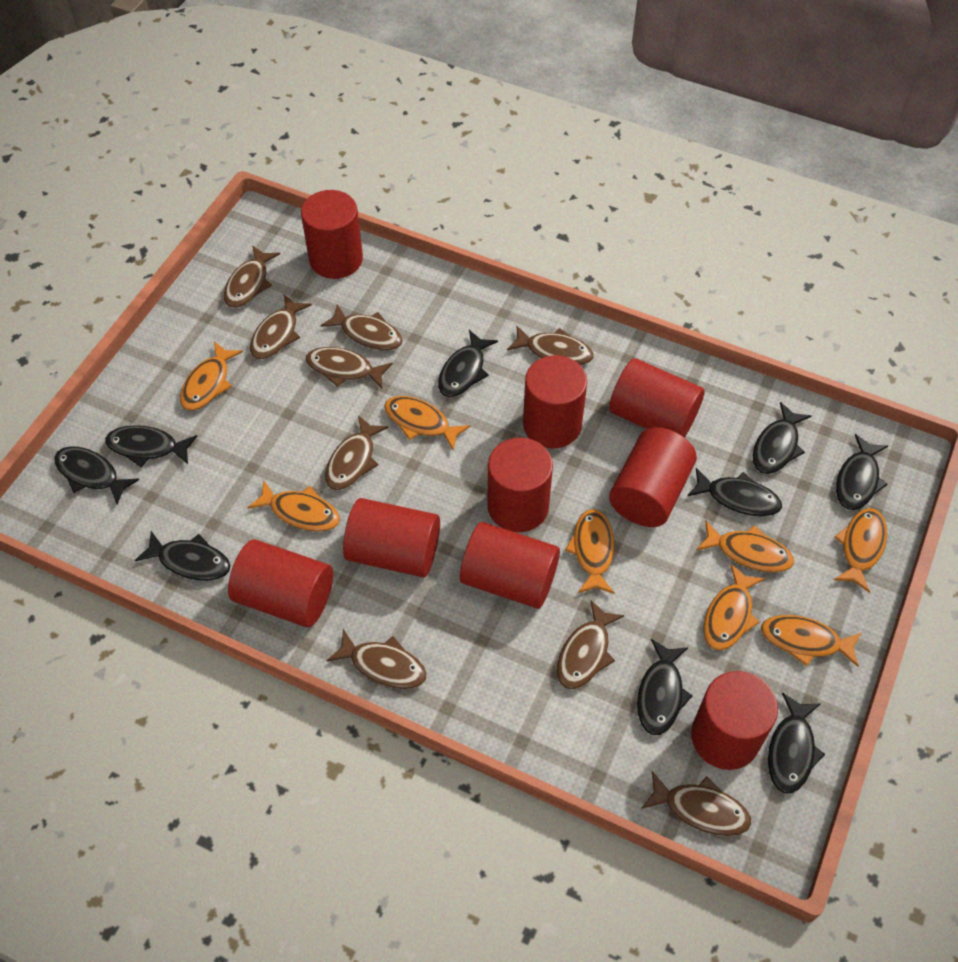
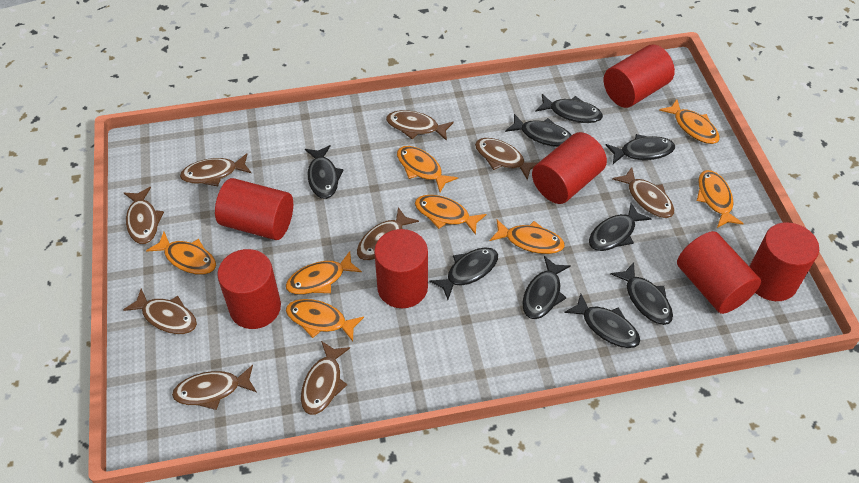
red cylinder: [228,539,333,627] [301,190,363,279] [343,498,440,577] [460,522,560,609] [487,437,553,532] [523,355,587,449] [609,358,705,438] [609,427,697,527] [691,671,778,770] = 9 -> [215,178,293,240] [217,249,281,329] [374,229,428,308] [532,132,607,204] [604,44,675,108] [677,231,761,314] [749,222,819,301] = 7

